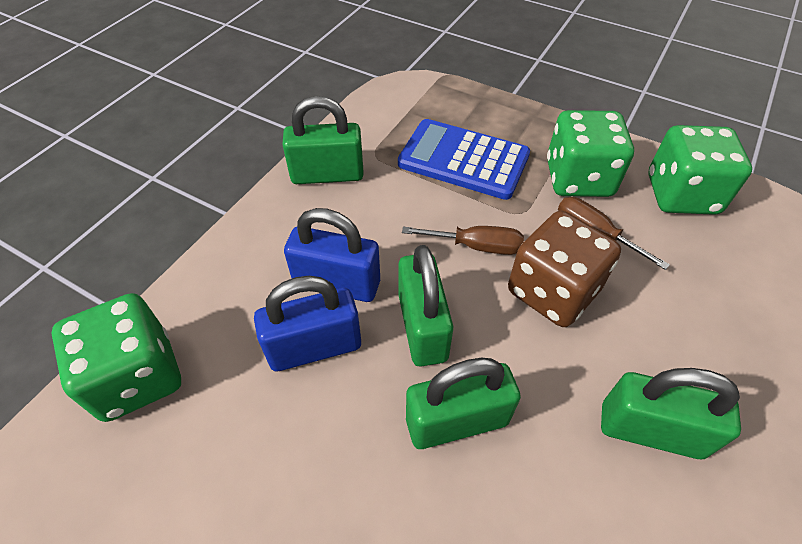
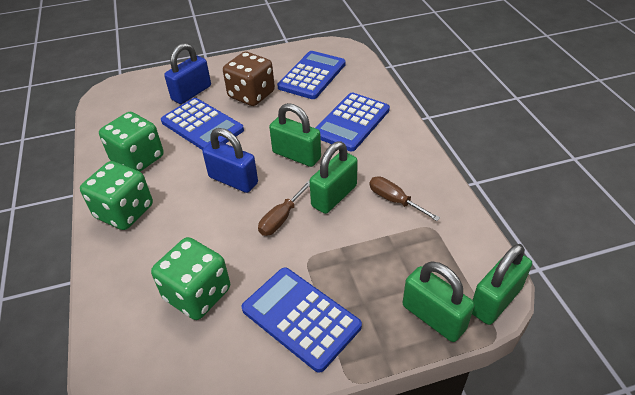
blue calculator: [398,119,530,200] = 1 -> [161,98,244,150] [241,267,362,373] [277,51,346,99] [315,92,390,151] = 4

